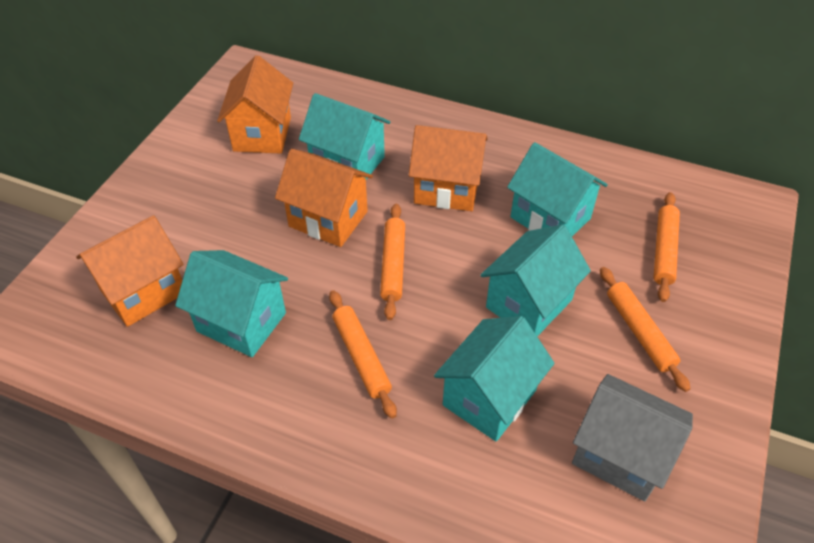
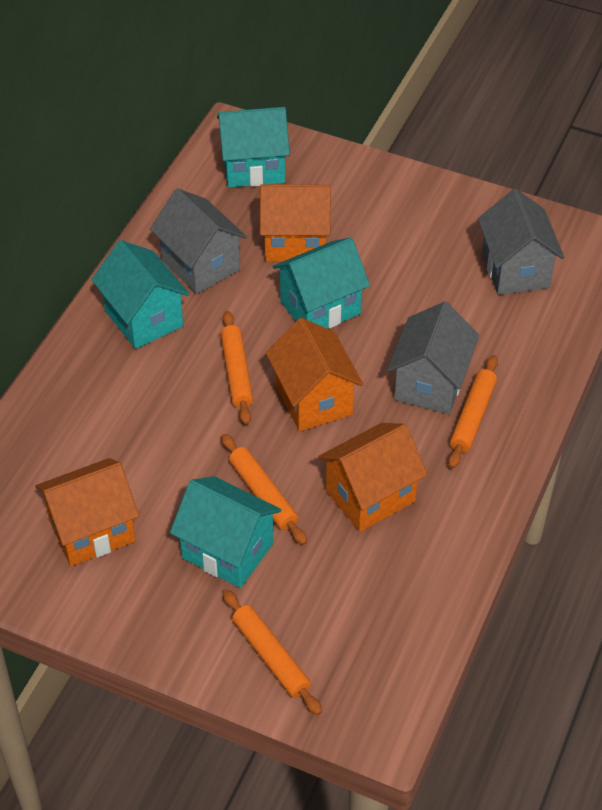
grey house: [572,374,693,501] = 1 -> [150,188,247,294] [387,302,479,414] [478,189,564,295] = 3
turquoise house: [175,250,288,357] [299,93,391,179] [434,316,555,442] [480,225,591,336] [507,142,608,236] = 5 -> [92,240,190,349] [170,476,281,588] [217,107,290,188] [272,238,370,329] = 4

